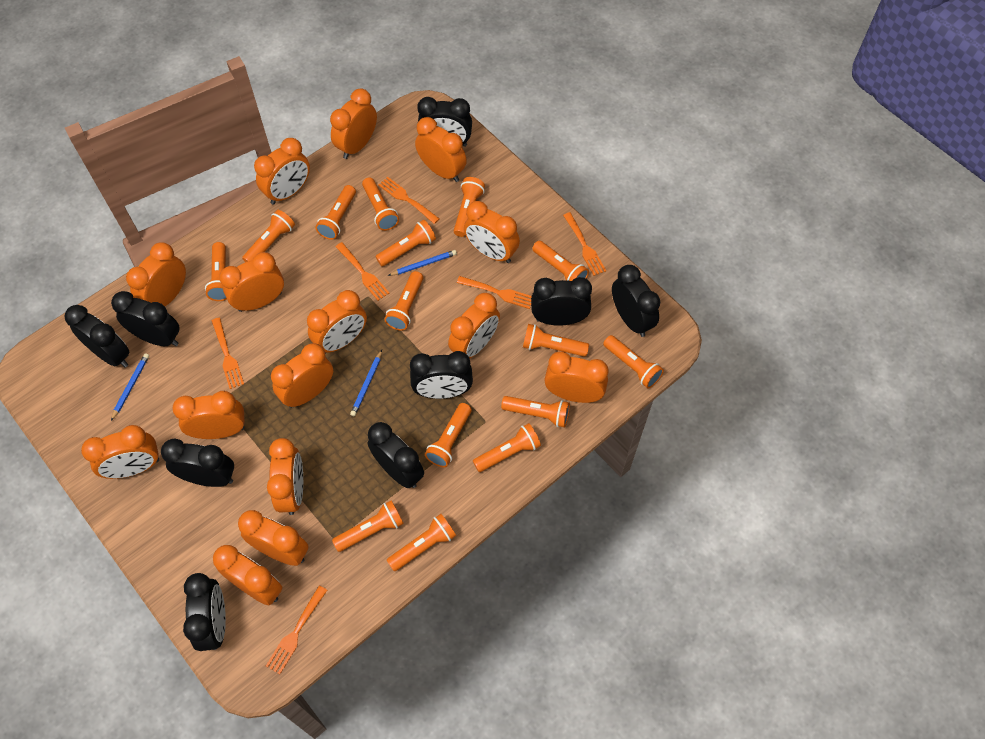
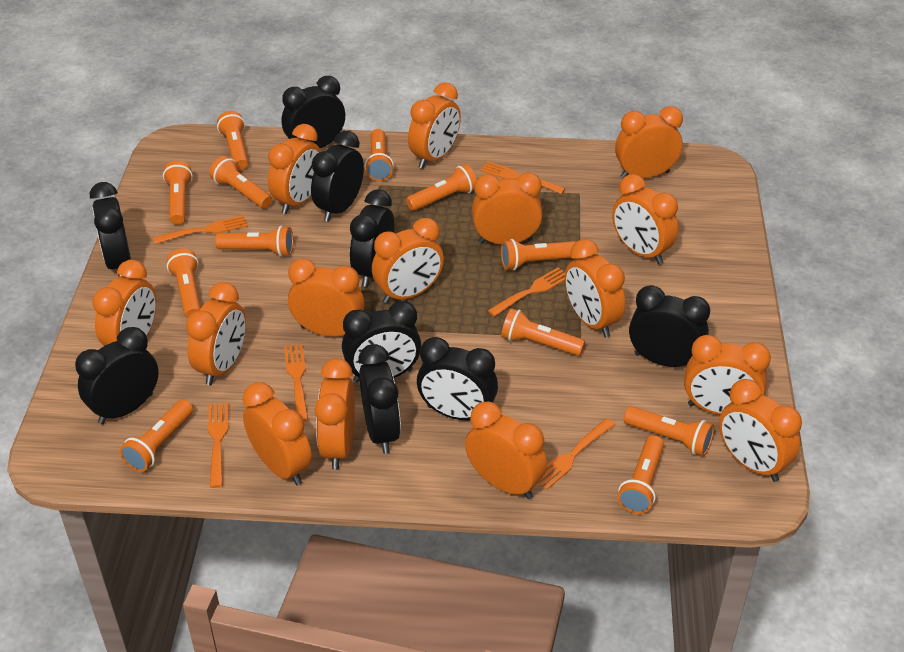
blue pencil: [111,353,149,421] [350,350,382,416] [388,250,457,276] = 3 -> none = 0
orange flashlight: [205,242,227,301] [242,210,295,262] [315,185,356,240] [332,500,404,552] [362,177,399,231] [375,220,436,266] [384,271,423,331] [387,514,456,571] [425,403,472,467] [454,177,485,237] [473,423,541,472] [501,396,570,427] [523,324,589,357] [532,241,589,281] [603,335,664,389] = 15 -> [120,399,193,472] [163,161,193,225] [167,248,201,318] [210,156,272,209] [215,226,293,257] [217,111,248,170] [365,129,394,181] [406,164,477,211] [501,239,576,270] [501,308,585,356] [617,435,664,514] [624,406,714,456] = 12

